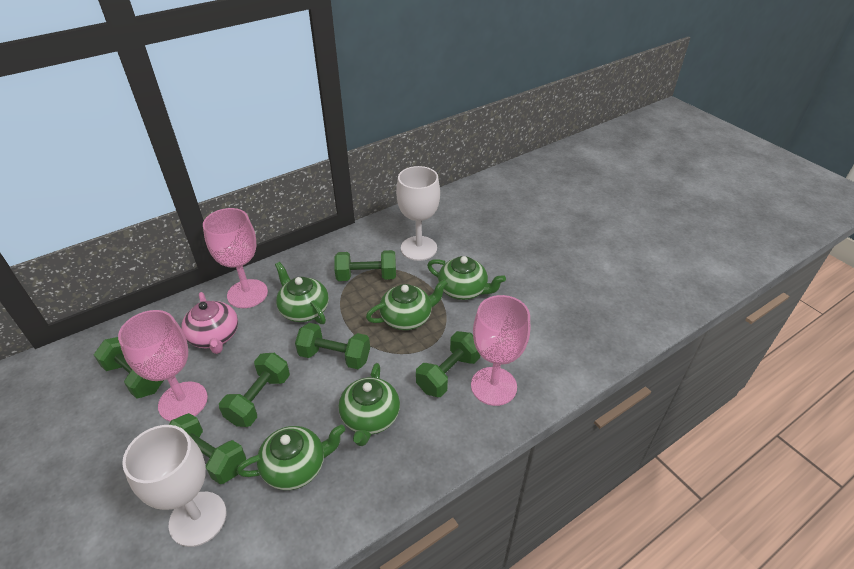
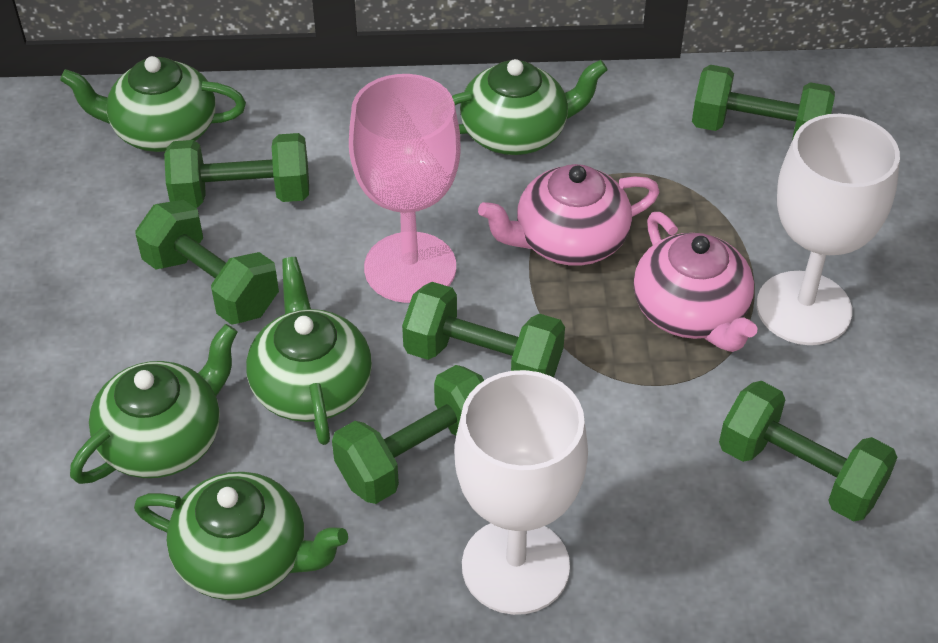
pink goblet: [118,310,208,422] [203,208,268,308] [471,295,530,406] = 3 -> [349,74,461,303] = 1
pink teapot: [181,292,238,354] = 1 -> [478,164,660,266] [634,212,758,352] = 2

